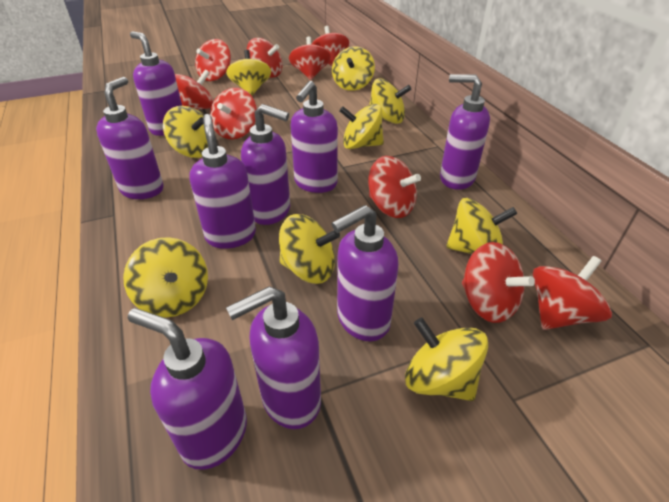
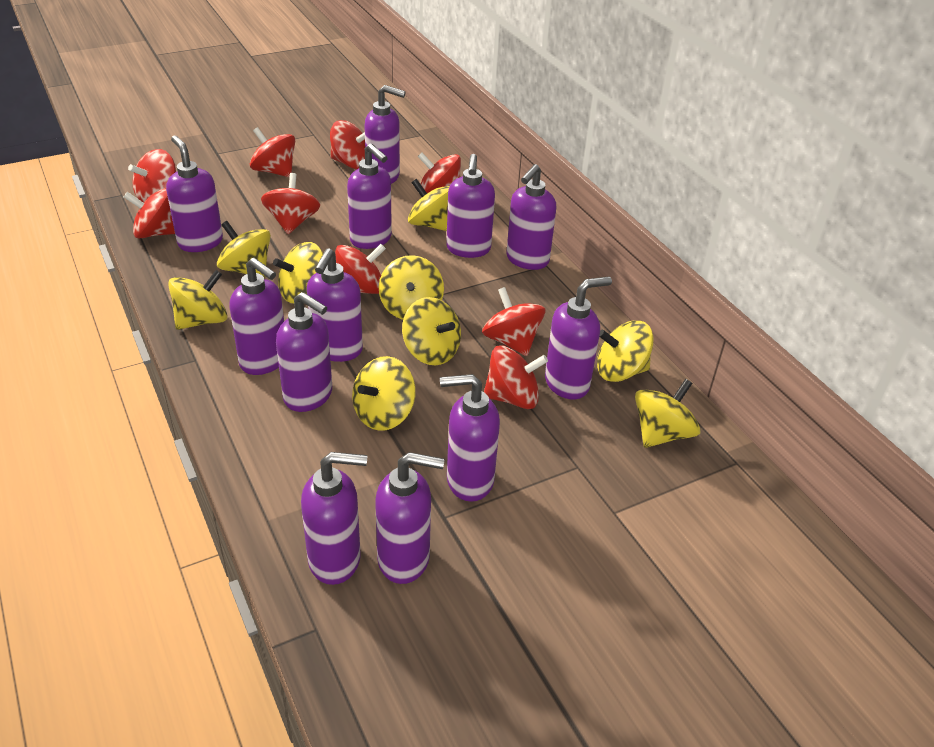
purple soap dispenser: [96,77,164,199] [128,308,247,470] [130,31,182,136] [189,114,256,249] [226,286,321,429] [241,104,290,225] [291,81,338,193] [332,205,398,341] [440,74,490,190] = 9 -> [166,135,223,252] [229,258,284,375] [276,292,332,412] [301,452,367,585] [307,248,363,362] [347,143,392,249] [364,85,406,184] [375,452,445,584] [440,374,500,502] [446,154,495,258] [506,164,556,270] [545,277,612,399] = 12

